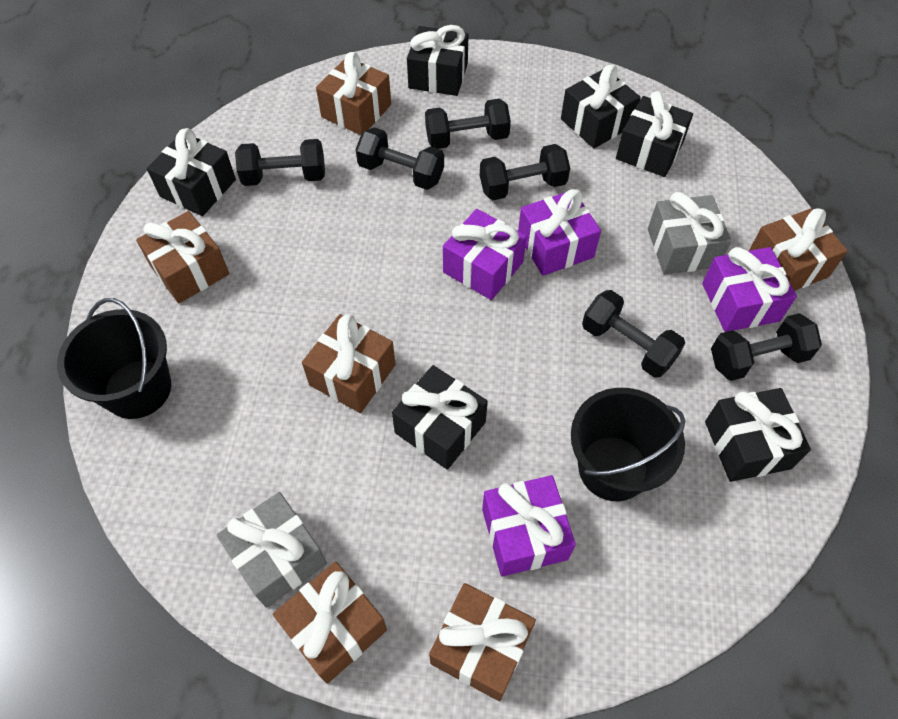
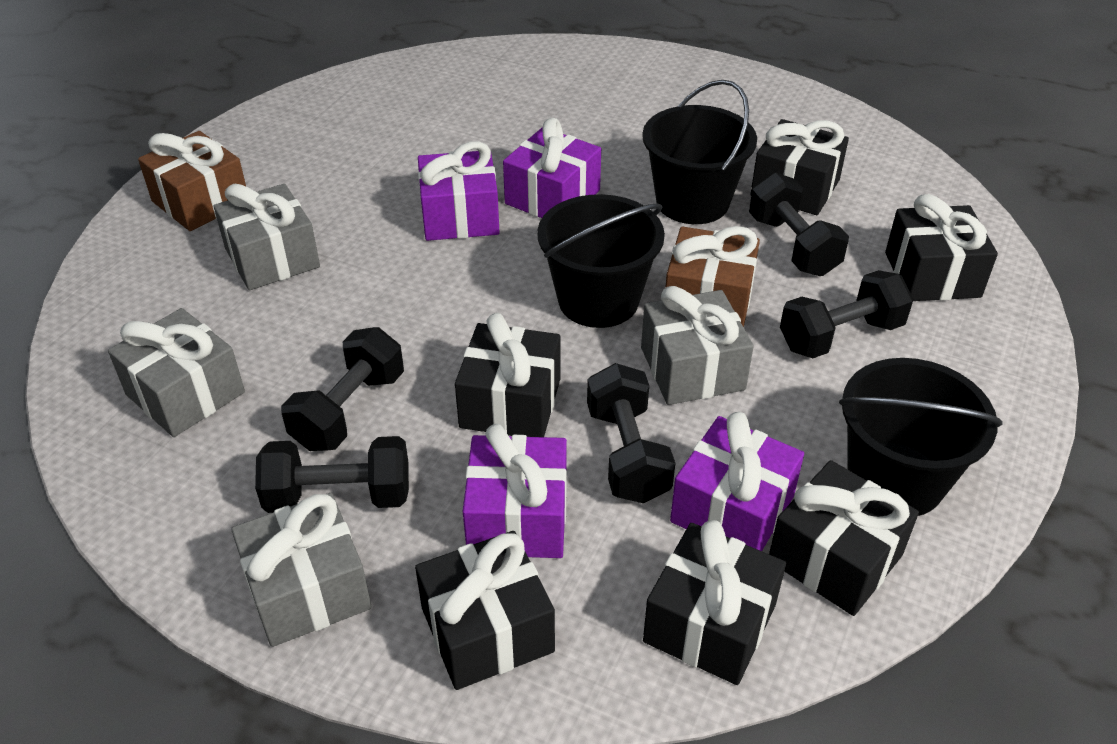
black bucket: [57,298,171,419] [571,388,685,501] = 2 -> [537,194,665,328] [642,80,757,224] [839,358,1003,516] = 3
black dumbbell: [235,139,325,186] [355,127,444,190] [425,99,511,149] [480,144,570,200] [582,290,685,378] [711,313,822,381] = 6 -> [255,436,409,513] [281,327,404,451] [587,363,675,503] [749,172,849,276] [780,270,914,358] = 5
brown gift: [136,211,229,303] [273,561,387,684] [302,314,396,413] [316,52,391,135] [429,583,536,701] [749,208,848,291] = 6 -> [138,131,246,231] [665,226,760,327] = 2
grey gift: [217,492,327,608] [648,192,731,274] = 2 -> [108,308,245,437] [214,184,320,290] [231,493,371,647] [641,286,754,405] = 4

